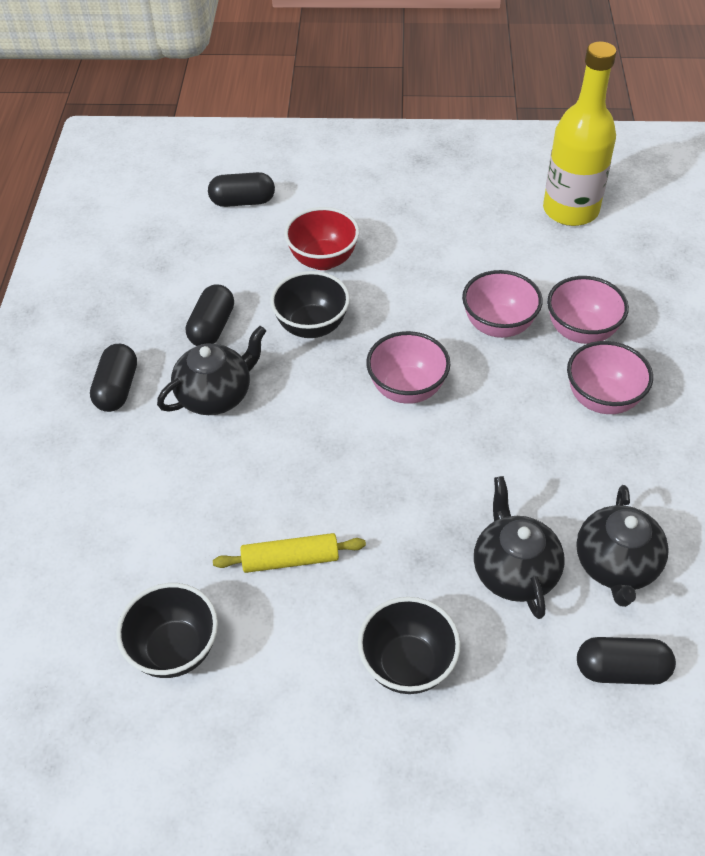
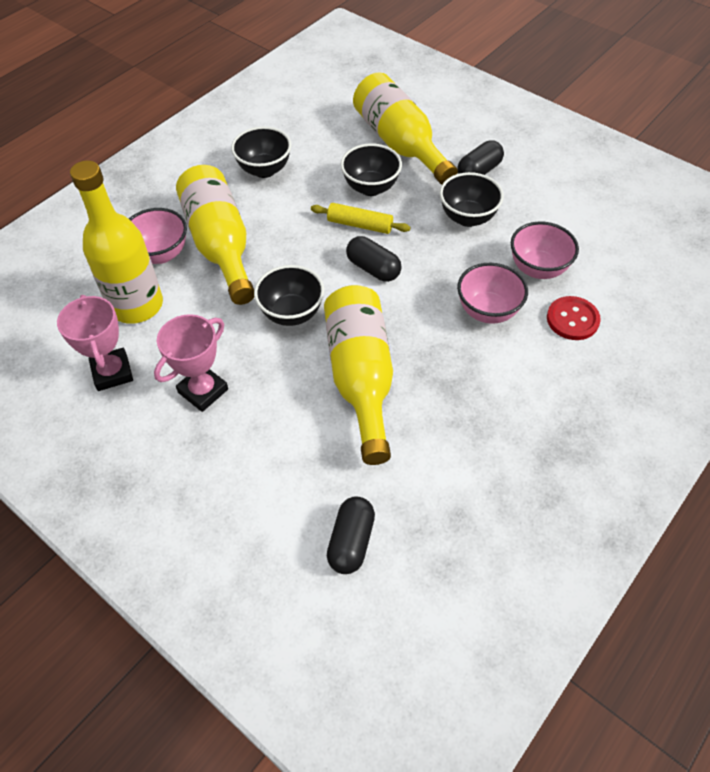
black bowl: [116,583,218,678] [270,271,350,338] [358,597,461,694] = 3 -> [231,126,291,178] [254,265,324,326] [341,143,402,196] [440,172,504,227] = 4
black capsule: [90,344,137,412] [186,284,234,346] [208,172,275,207] [577,637,676,685] = 4 -> [327,497,375,574] [346,236,402,282] [457,140,504,175] = 3
black teapot: [157,326,266,415] [474,476,564,619] [576,485,669,607] = 3 -> none = 0
pink bowl: [366,331,450,404] [462,270,543,338] [547,276,629,344] [567,341,653,414] = 4 -> [129,208,187,264] [457,263,528,324] [511,221,579,279] = 3
pink trophy: none = 0 -> [57,295,133,391] [154,314,228,412] = 2
red bowl: [284,207,359,270] = 1 -> none = 0
red button: none = 0 -> [547,296,601,340] = 1
yellow bottle: [543,41,616,226] = 1 -> [70,160,163,324] [176,165,254,305] [324,285,393,465] [353,72,458,185] = 4

